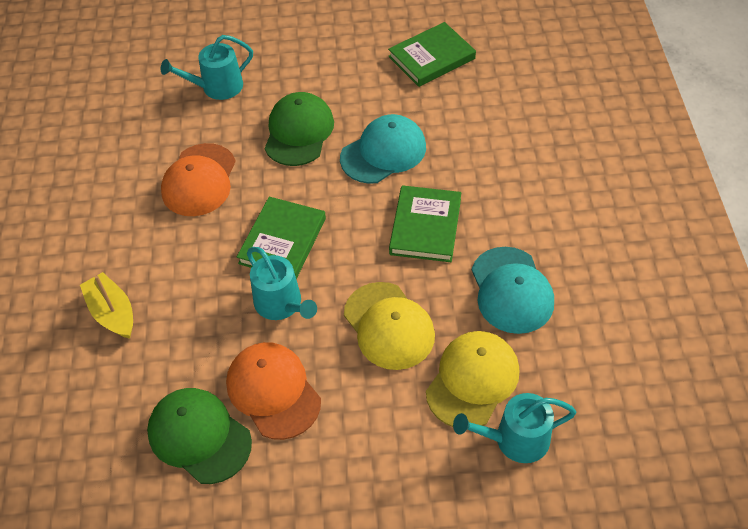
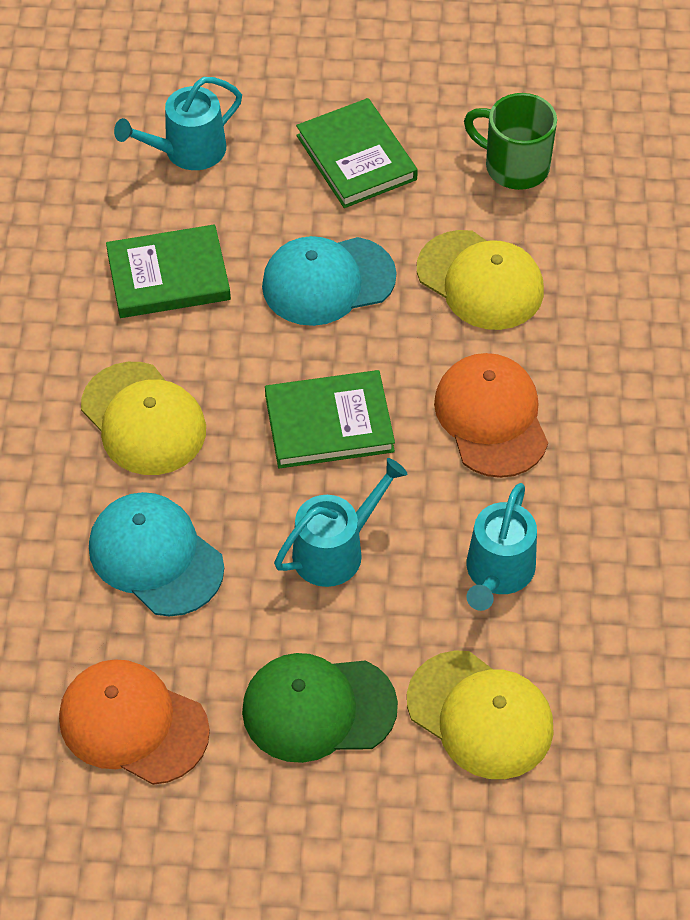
green cap: [147,388,252,484] [265,92,334,166] = 2 -> [242,653,398,763] = 1
green mug: none = 0 -> [464,93,557,190] = 1
yellow boat: [80,272,133,339] = 1 -> none = 0
yellow cap: [344,282,435,370] [426,331,519,427] = 2 -> [81,362,206,475] [407,650,554,779] [417,230,544,330] = 3

